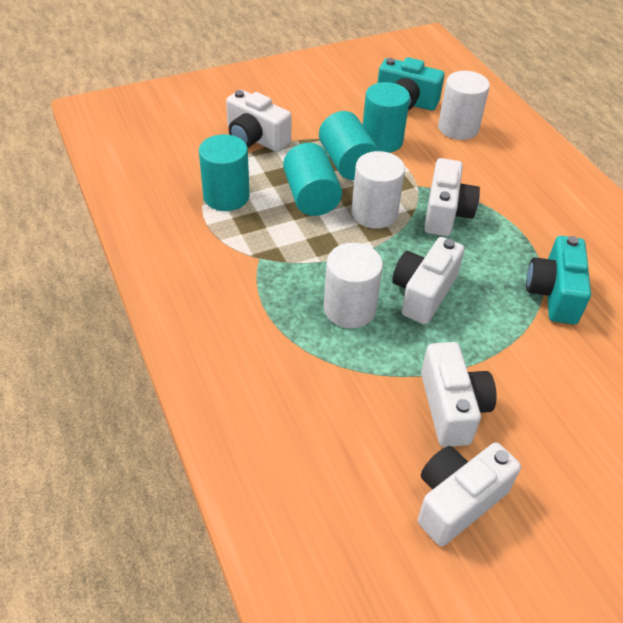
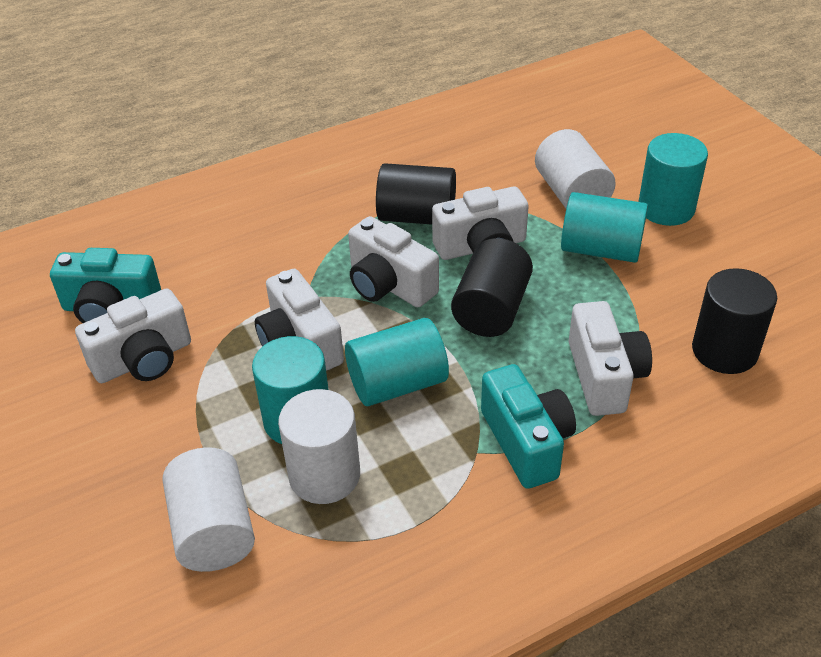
black cylinder: none = 0 -> [376,163,456,225] [451,238,533,337] [692,268,777,374] = 3

